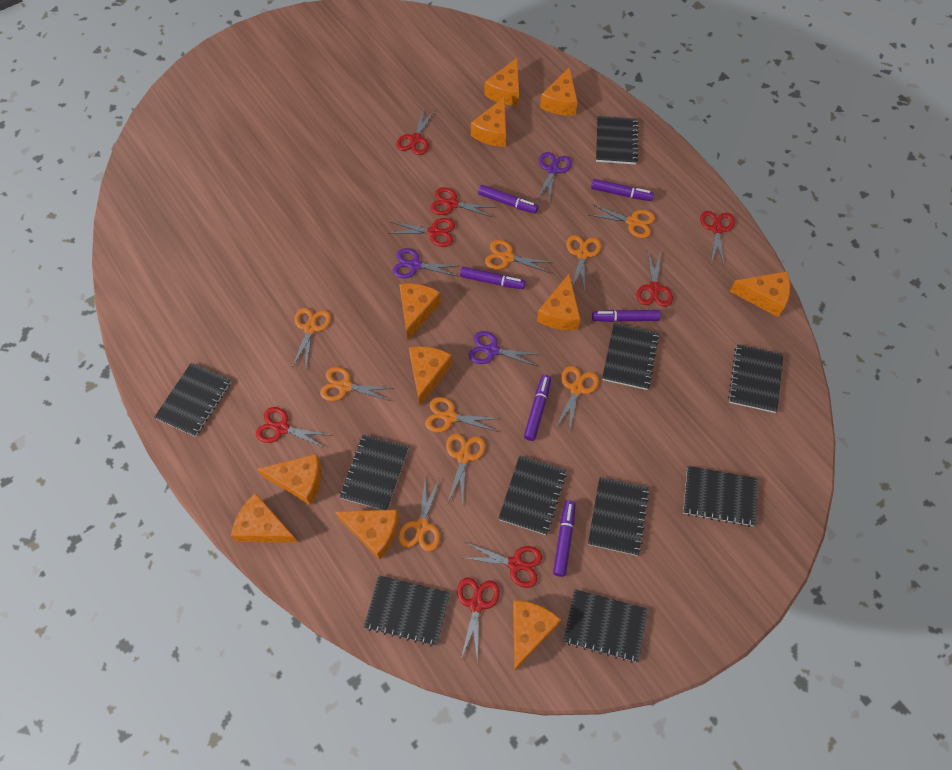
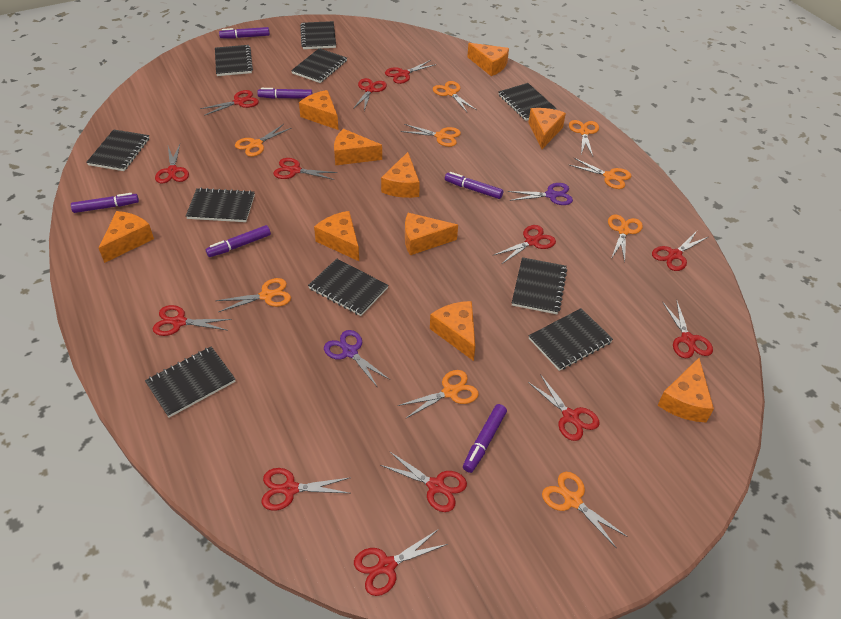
orange cheese: [231,493,298,543] [258,454,322,505] [335,510,399,560] [399,283,441,340] [409,346,452,406] [471,97,506,147] [485,58,519,106] [513,600,561,671] [537,274,580,330] [540,67,577,116] [730,271,790,317] = 11 -> [99,211,154,263] [299,90,338,130] [314,211,359,261] [334,129,382,165] [381,152,420,198] [405,213,458,255] [430,301,475,361] [467,43,509,76] [528,108,566,149] [657,358,714,423] = 10
purple scissors: [392,248,461,278] [469,331,542,366] [536,152,572,201] = 3 -> [324,330,390,388] [508,183,573,205] = 2
red scissors: [256,407,329,448] [388,218,455,247] [396,108,436,155] [430,187,497,217] [457,577,500,662] [464,542,542,588] [637,251,673,307] [700,211,735,265] = 8 -> [153,305,232,336] [155,144,189,184] [200,90,259,116] [261,468,351,511] [273,158,338,180] [353,78,387,111] [354,529,448,596] [380,451,467,512] [385,60,437,84] [494,225,556,264] [528,374,600,441] [652,231,708,271] [663,302,713,358] = 13

